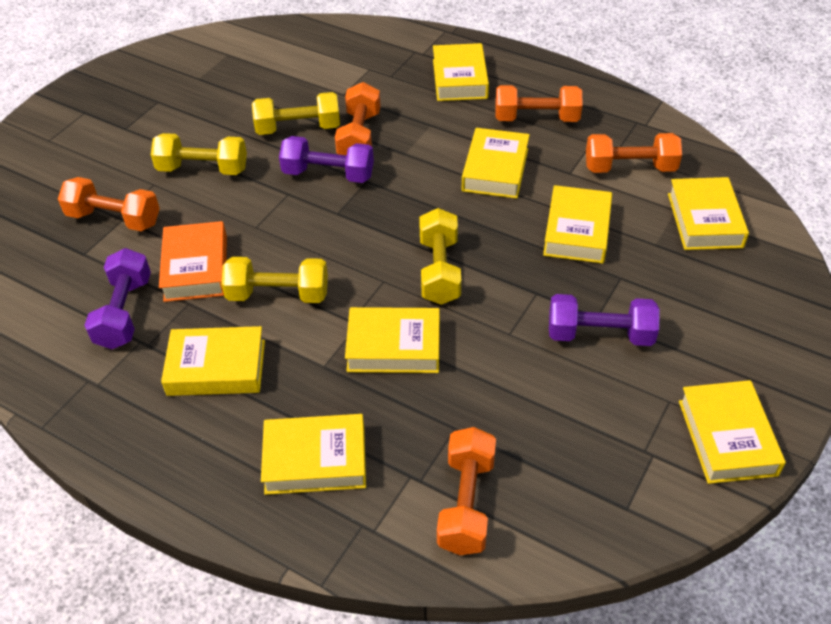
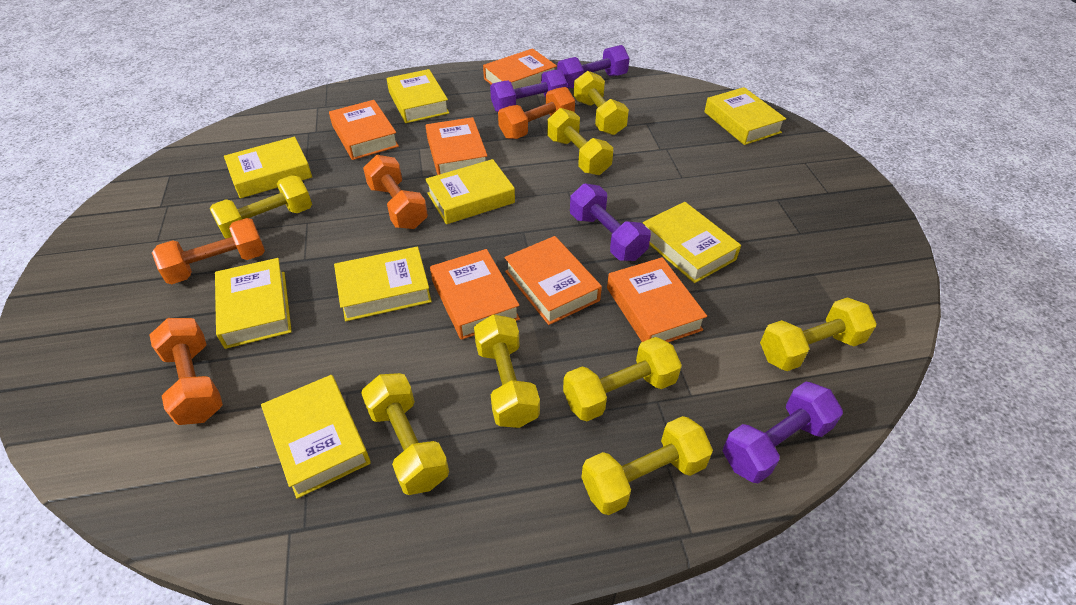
orange book: [159,221,227,302] = 1 -> [329,100,399,160] [426,117,488,175] [430,249,520,340] [483,48,557,89] [505,236,602,325] [607,257,707,342] = 6
orange dumbbell: [58,177,160,231] [335,82,381,155] [437,427,496,555] [495,85,582,122] [586,133,682,173] = 5 -> [150,318,223,425] [152,218,265,284] [363,155,428,229] [498,87,575,139] = 4
purple dumbbell: [84,248,151,349] [279,136,374,183] [549,294,660,346] = 3 -> [490,69,567,112] [557,45,630,89] [570,183,651,261] [723,381,843,483] = 4
yellow dumbbell: [151,133,247,175] [221,257,328,303] [252,92,340,135] [419,208,461,305] = 4 -> [209,175,312,239] [361,373,449,495] [474,314,540,428] [547,108,613,175] [563,337,682,421] [574,71,629,135] [581,416,713,515] [760,297,877,371] = 8

